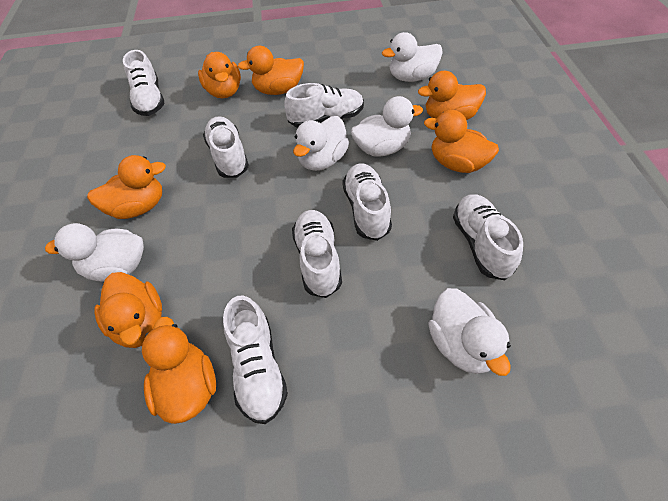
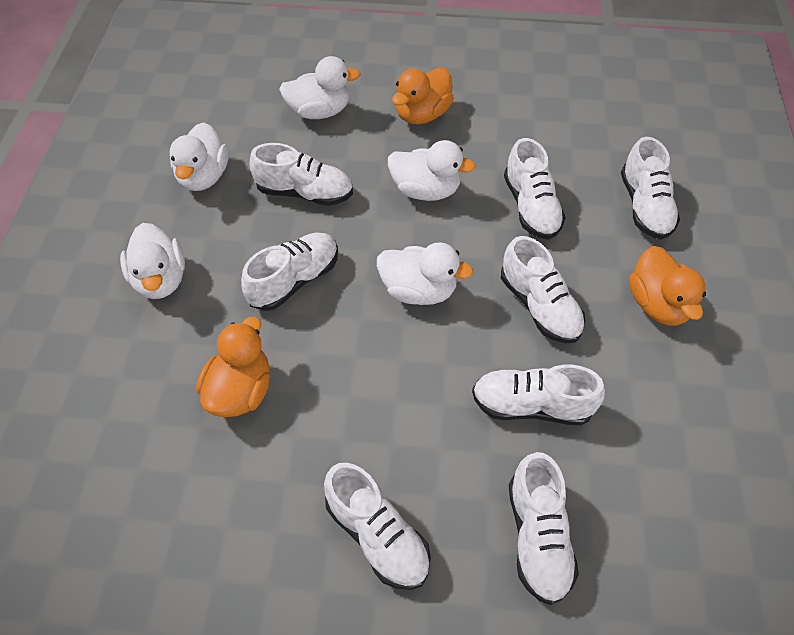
orange duck: [87,155,166,219] [94,272,162,348] [142,317,216,424] [198,52,241,98] [237,46,304,95] [418,71,486,120] [424,110,499,173] = 7 -> [196,317,270,417] [392,67,454,124] [629,246,706,326] = 3
white shoe: [123,50,165,116] [203,116,249,178] [223,295,288,424] [284,83,364,128] [292,210,342,298] [342,163,392,241] [453,194,523,280] = 7 -> [241,233,338,311] [250,143,353,206] [324,463,431,590] [472,365,605,425] [501,236,585,343] [504,138,566,240] [509,452,579,605] [621,137,680,240] = 8

